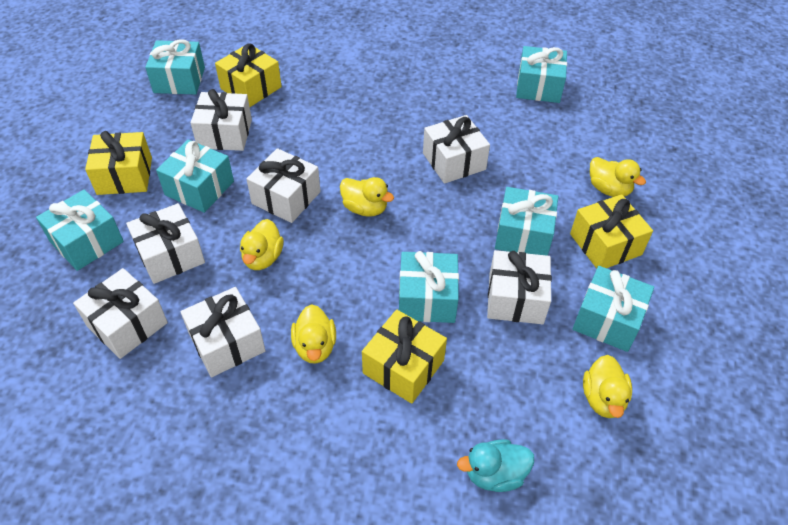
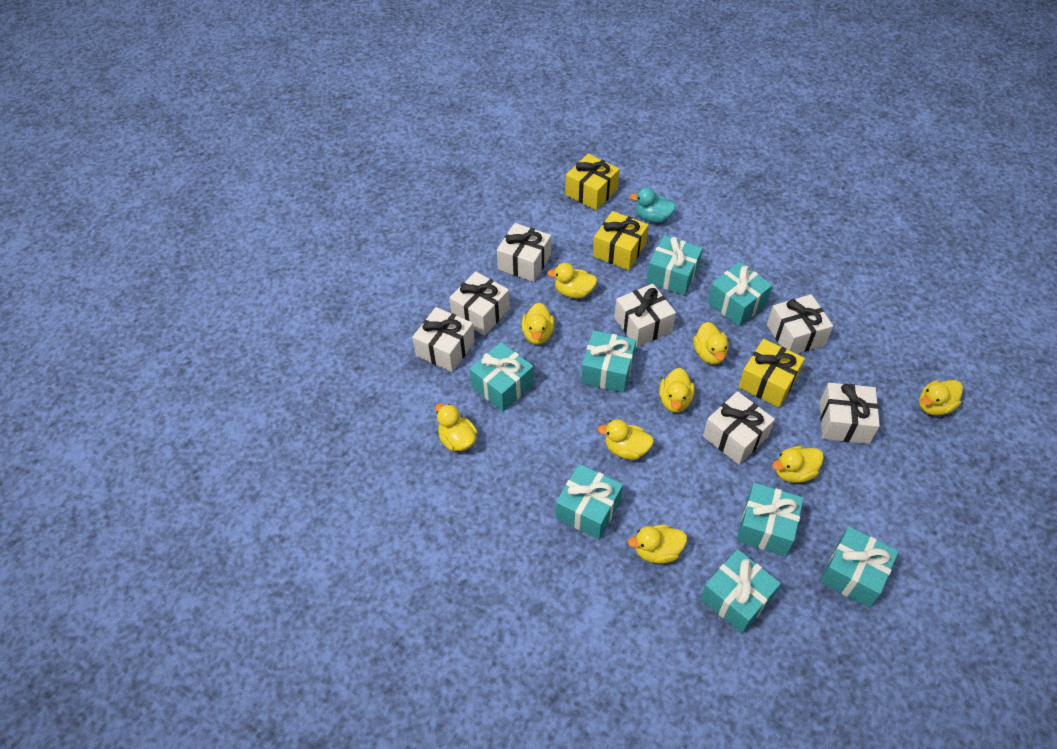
turquoise gift: [36,190,124,271] [145,39,205,95] [156,140,234,213] [399,251,459,323] [495,187,558,256] [516,46,567,103] [573,266,654,352] = 7 -> [469,342,534,412] [556,464,623,539] [581,330,636,393] [647,235,703,295] [700,549,781,634] [708,262,773,326] [737,483,804,556] [820,526,899,608] = 8
yellow duck: [240,219,284,270] [291,304,336,364] [340,177,394,217] [583,355,632,418] [590,157,646,197] = 5 -> [435,404,478,451] [522,303,555,344] [547,263,597,298] [598,419,654,460] [628,525,687,564] [659,368,695,412] [693,322,728,364] [772,446,824,483] [919,380,963,416] = 9
yellow gift: [85,131,152,195] [215,43,282,107] [362,309,447,404] [570,194,653,269] = 4 -> [565,154,619,210] [593,211,648,270] [738,339,805,407] = 3

